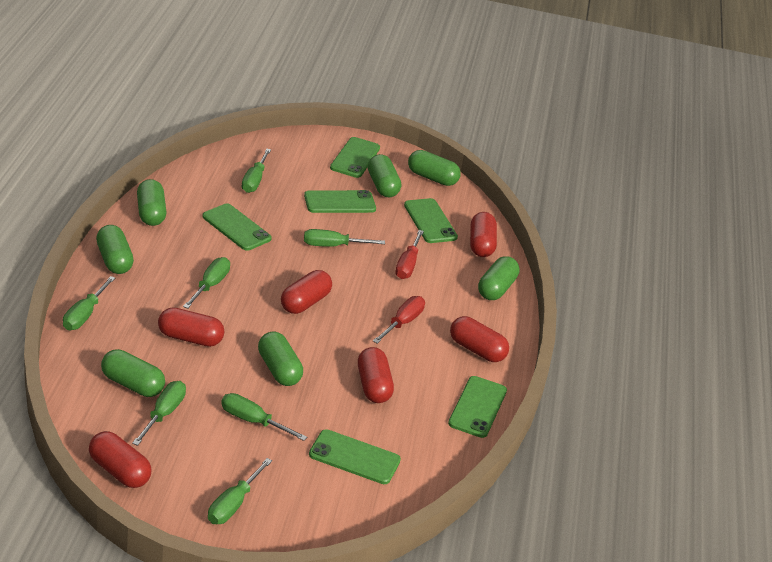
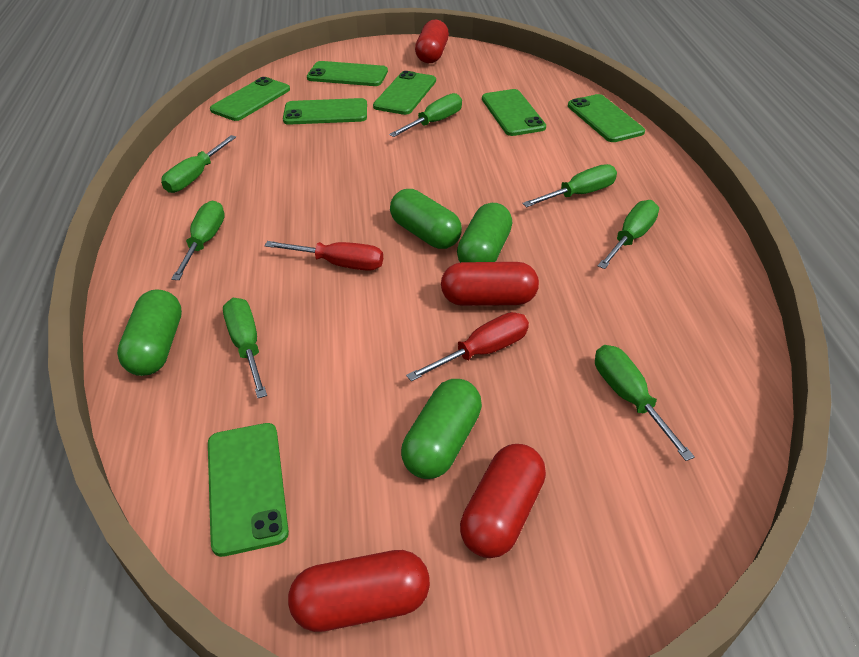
green capsule: [96,225,134,274] [101,349,165,397] [137,179,166,226] [258,331,303,386] [368,154,401,197] [408,150,461,186] [478,256,520,300] = 7 -> [117,289,182,376] [390,189,462,249] [401,379,482,479] [457,203,512,263] = 4
green phone: [202,204,272,251] [304,190,376,213] [309,429,401,484] [330,137,380,178] [404,198,458,243] [448,376,507,438] = 6 -> [208,423,289,557] [210,77,290,121] [283,98,367,125] [307,61,388,86] [373,71,436,115] [482,89,546,136] [568,94,645,142] = 7
red capsule: [89,431,152,488] [158,307,224,347] [281,270,332,314] [358,347,394,403] [450,316,509,362] [470,212,497,257] = 6 -> [288,550,430,632] [415,19,449,63] [441,262,539,306] [460,444,546,558] = 4

